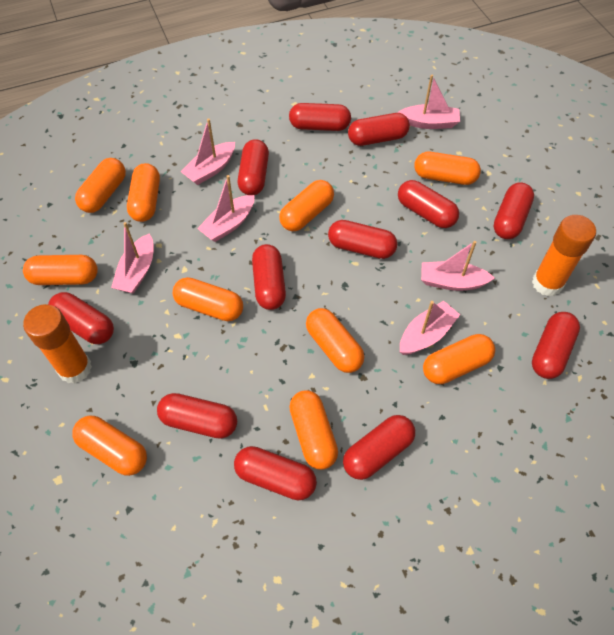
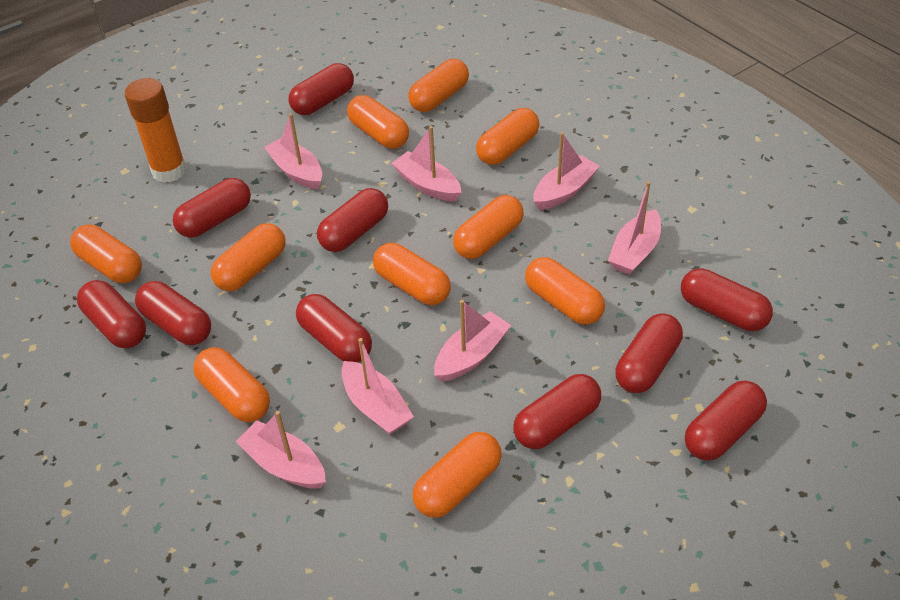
orange glue stick: [23,304,92,384] [532,215,596,297] = 2 -> [125,78,187,183] = 1
pink boat: [111,222,154,294] [180,119,235,185] [197,175,254,242] [398,75,460,129] [400,301,460,355] [421,241,495,291] = 6 -> [235,411,326,488] [264,113,322,190] [341,338,414,435] [391,126,461,202] [434,300,511,382] [533,132,600,210] [608,181,661,275] = 7
red capsule: [48,292,114,344] [157,393,237,439] [234,446,317,500] [238,139,269,195] [252,244,286,310] [289,103,351,131] [328,220,397,259] [343,415,415,480] [348,113,410,146] [398,180,459,228] [493,182,534,239] [532,312,580,379] = 12 -> [77,280,146,348] [135,281,211,345] [173,178,251,238] [288,63,354,115] [296,294,372,362] [317,188,388,252] [513,374,601,449] [615,313,683,393] [681,268,773,331] [685,381,767,461] = 10

